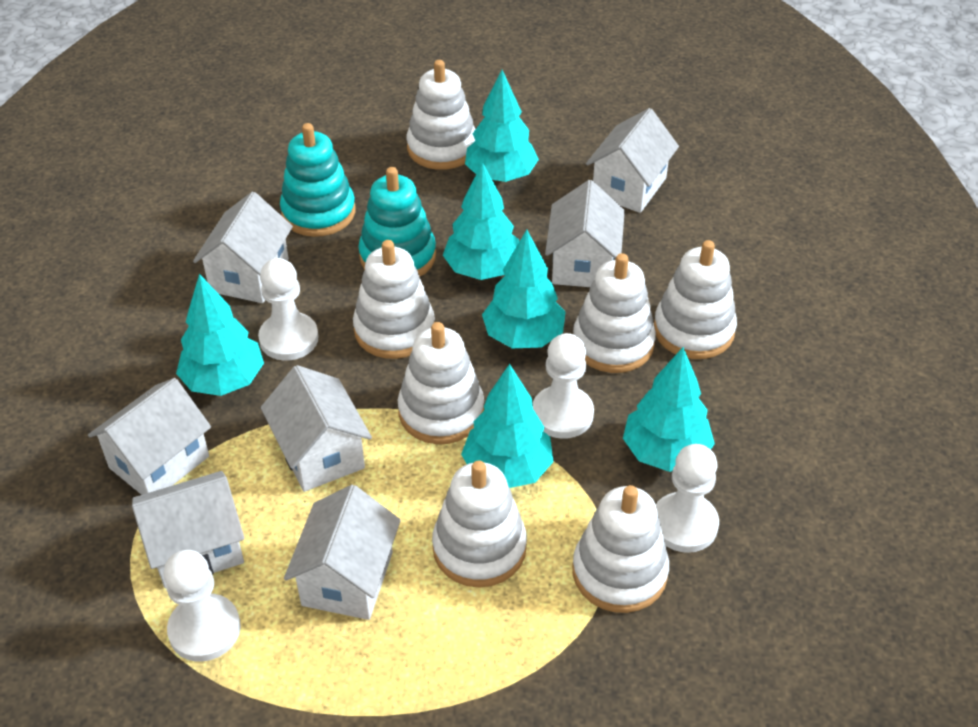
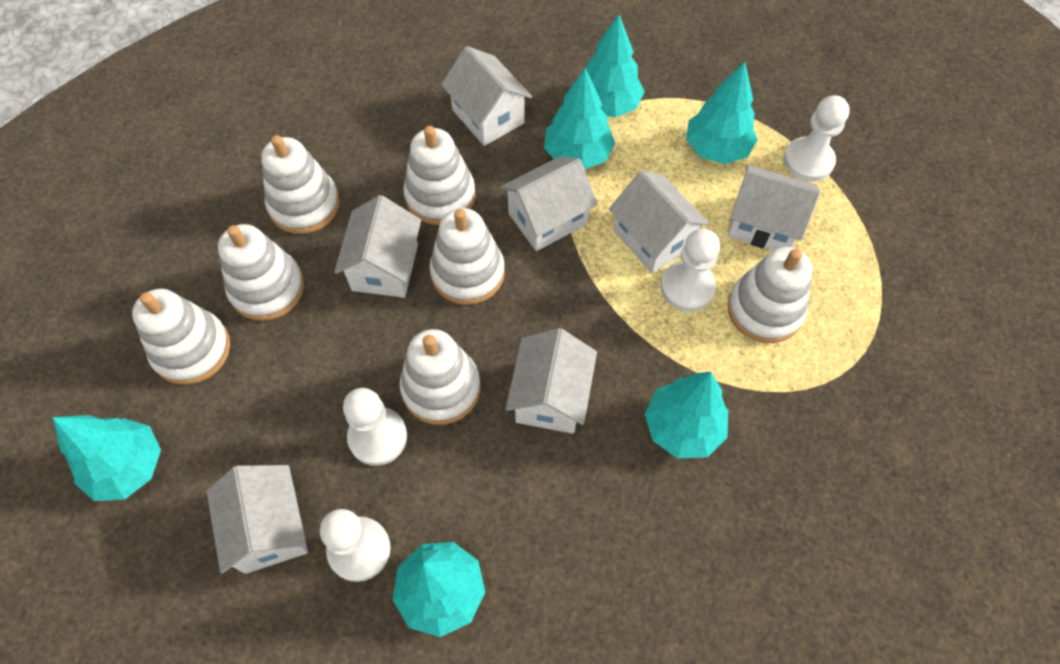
turquoise stacking toy: [280,123,355,237] [358,167,436,277] = 2 -> none = 0

